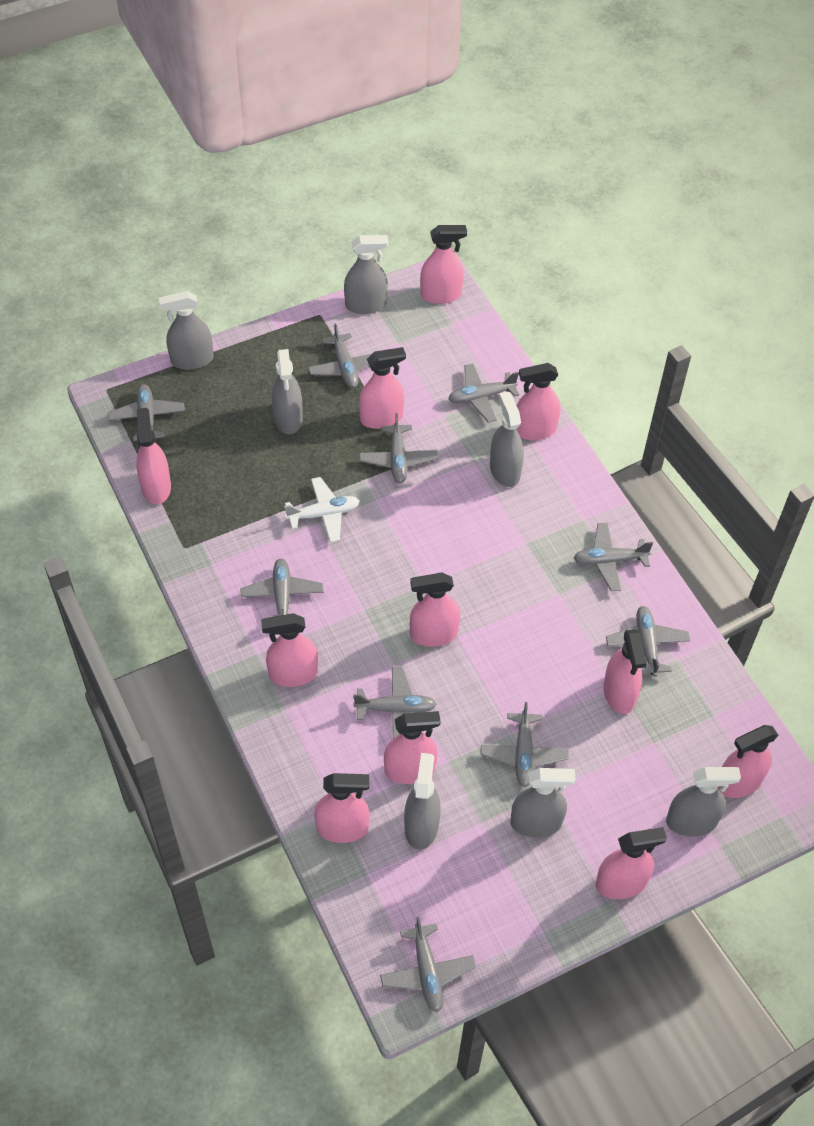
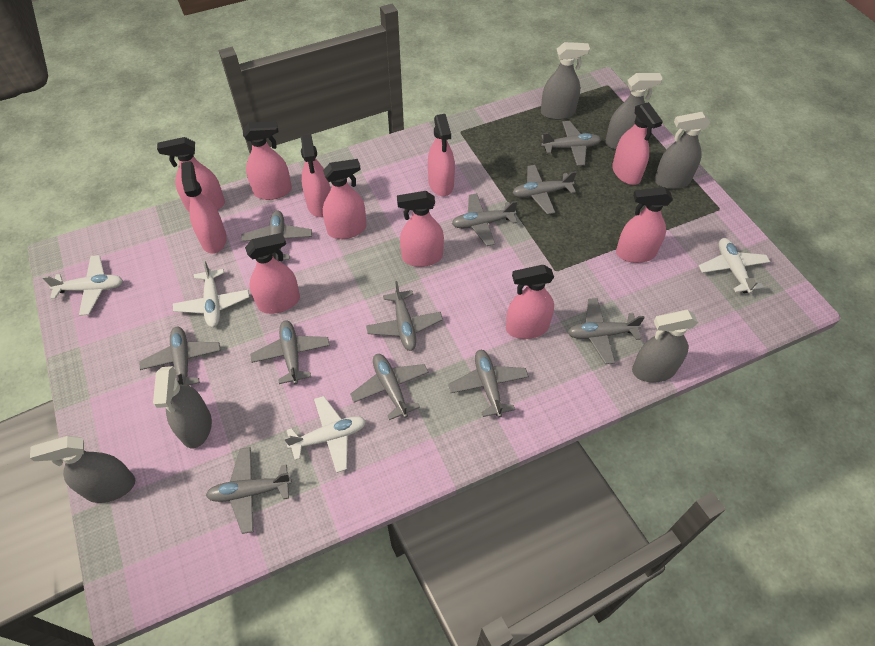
grey plane: [108,384,185,441] [241,559,324,618] [308,323,373,388] [353,667,436,739] [359,413,437,483] [380,917,476,1012] [448,363,519,422] [481,702,569,788] [574,523,653,591] [606,606,690,677] = 10 -> [139,327,221,386] [206,447,292,534] [241,211,312,261] [250,320,330,384] [350,354,429,420] [366,281,443,351] [448,350,529,418] [452,193,517,246] [513,165,577,214] [541,121,601,166] [568,298,645,364] = 11
grey spray bottle: [159,291,213,370] [272,349,303,434] [344,235,388,314] [404,753,441,850] [490,391,524,487] [510,768,576,838] [666,767,741,836] = 7 -> [30,436,135,503] [153,366,212,449] [541,42,590,120] [605,73,663,150] [632,310,698,383] [654,112,710,189] = 6
white plane: [284,477,360,543] = 1 -> [42,255,123,316] [173,260,249,327] [284,396,366,473] [699,238,770,294] = 4

